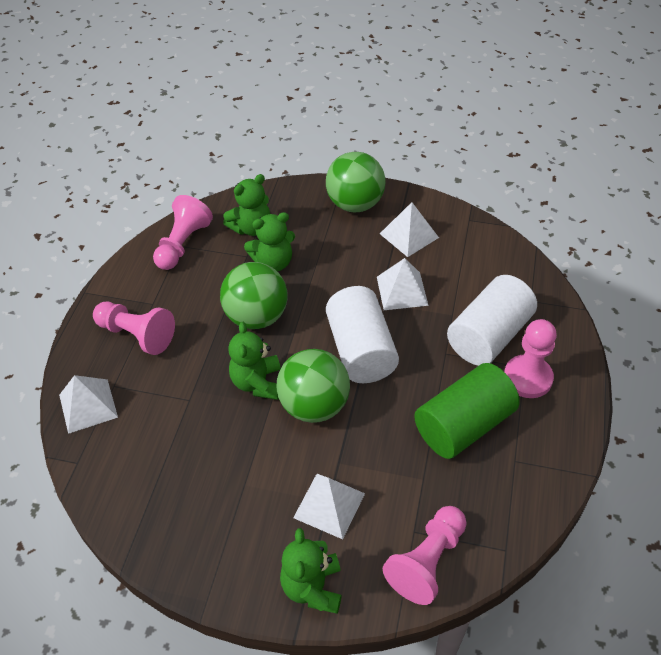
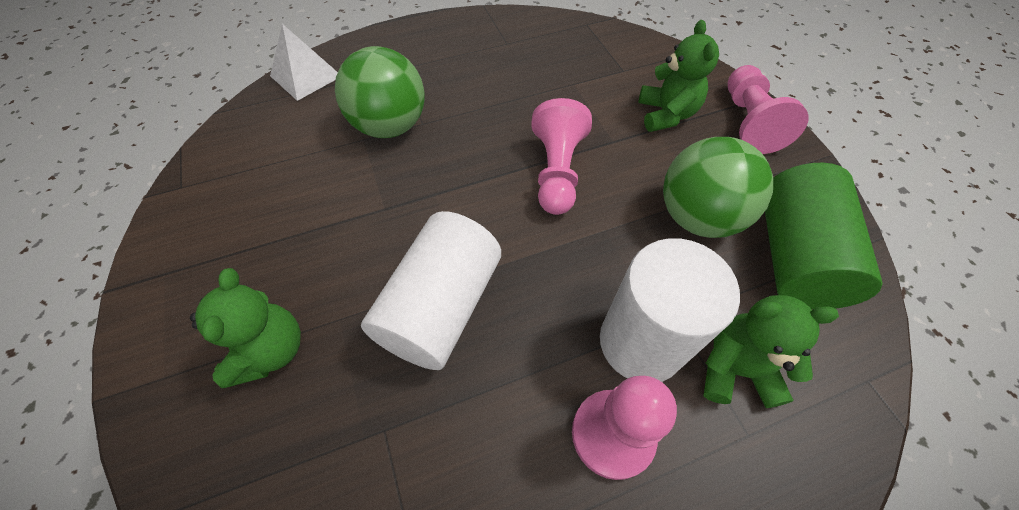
green ball: [220,262,288,329] [277,349,350,423] [326,152,385,212] = 3 -> [335,46,425,138] [663,137,773,238] = 2
green teddy bear: [223,174,270,236] [228,322,281,400] [244,212,295,272] [280,528,342,614] = 4 -> [190,268,301,388] [638,20,719,132] [704,295,839,408] = 3
pink pawn: [93,302,175,355] [153,195,213,270] [383,506,467,605] [504,319,557,398] = 4 -> [531,98,592,215] [572,376,677,480] [728,65,809,154] = 3
white pyramid: [59,375,118,434] [293,474,365,539] [377,258,429,310] [380,202,439,257] = 4 -> [270,24,338,101] = 1

